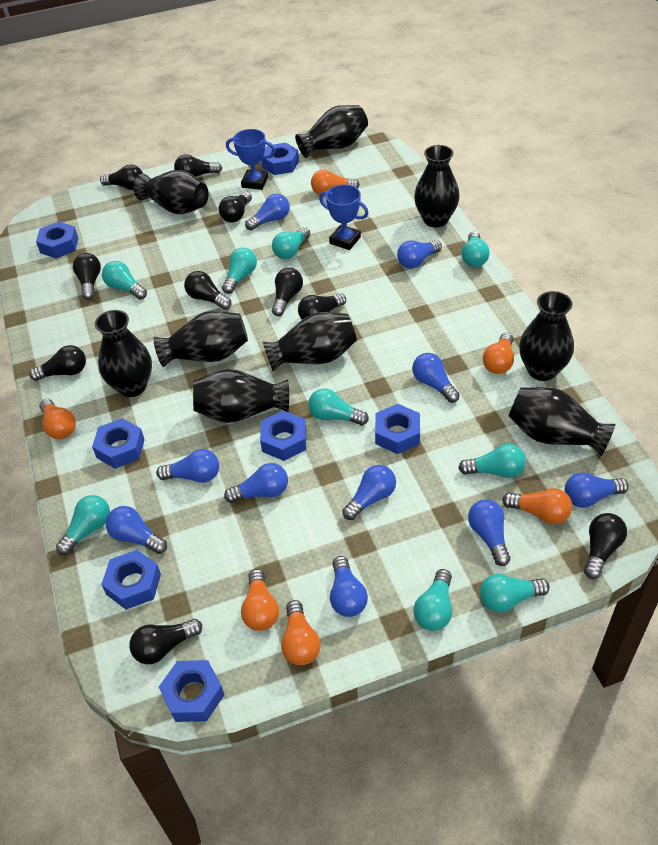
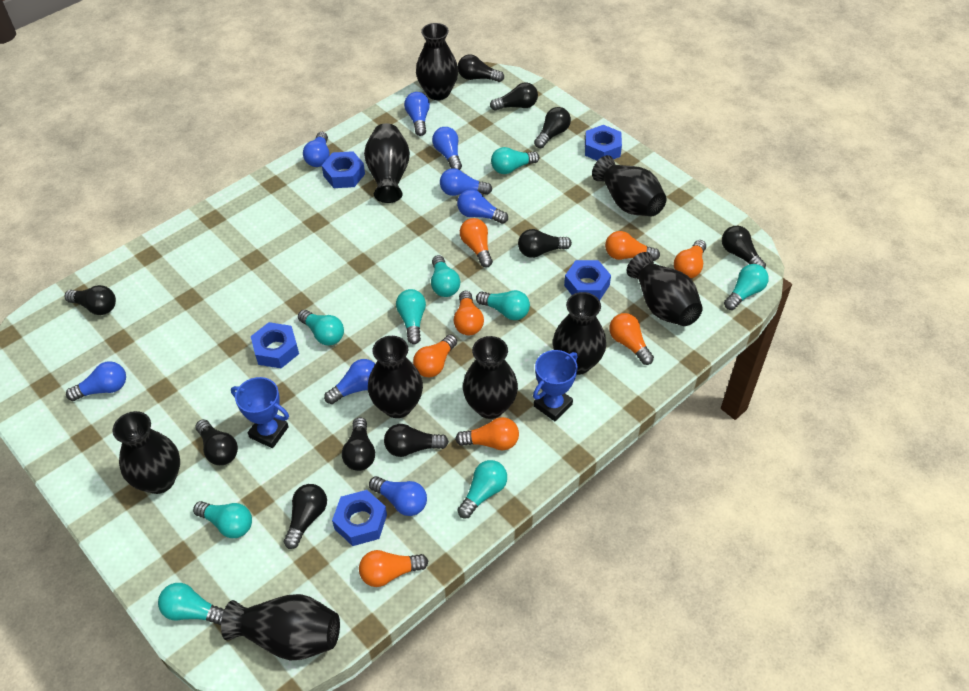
blue light bulb: [106,506,167,554] [156,449,219,483] [224,463,288,503] [245,194,290,231] [330,556,368,617] [342,465,396,520] [397,240,442,269] [412,353,460,403] [468,499,510,566] [565,472,629,508] = 10 -> [66,361,126,401] [303,132,330,167] [324,359,375,404] [369,476,427,516] [404,92,430,136] [432,127,462,170] [440,168,492,196] [457,189,508,224] = 8
blue nut: [36,221,78,259] [92,418,145,469] [101,550,161,610] [159,660,224,722] [260,411,306,461] [261,142,299,175] [375,404,420,454] = 7 -> [251,322,299,368] [322,151,365,188] [332,490,387,546] [564,260,611,301] [585,125,622,161] = 5
orange light bulb: [40,399,76,439] [241,569,279,631] [281,600,321,665] [311,170,360,196] [483,332,514,374] [502,488,572,524] = 6 -> [359,550,428,587] [413,335,457,377] [454,291,484,335] [455,417,519,450] [460,218,493,268] [605,231,660,261] [609,313,654,365] [674,240,706,278] = 8

